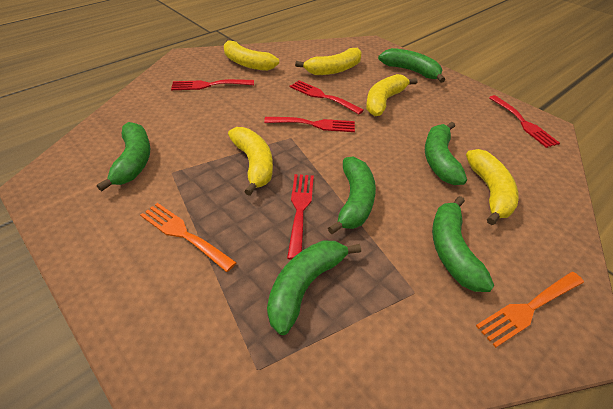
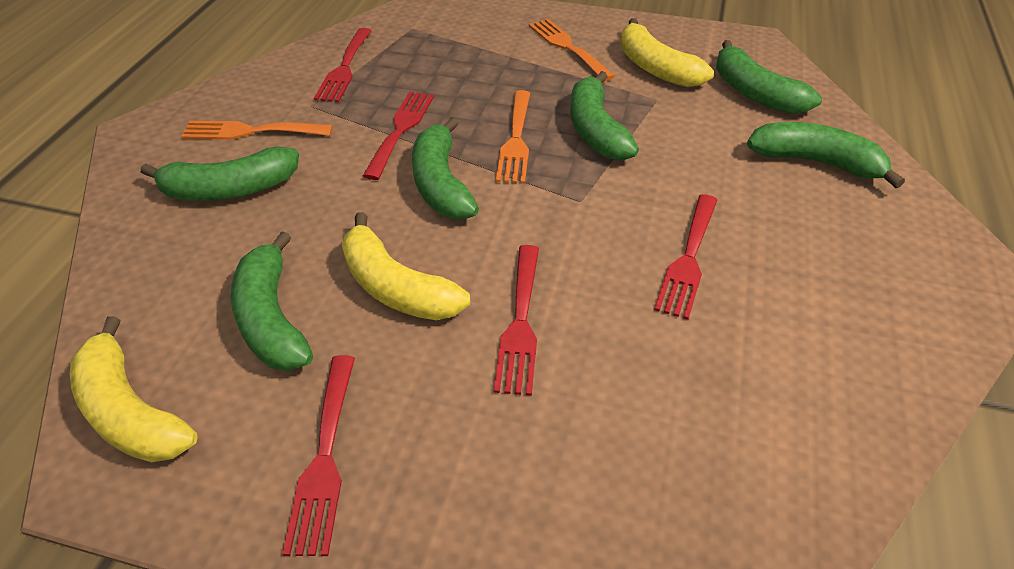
orange fork: [140,203,237,272] [476,272,584,348] = 2 -> [181,121,333,140] [496,90,530,184] [529,19,615,81] = 3
yellow banana: [224,38,279,71] [228,127,273,196] [295,48,362,75] [366,74,417,116] [466,149,519,225] = 5 -> [70,316,198,462] [342,212,470,320] [620,18,714,87] = 3

